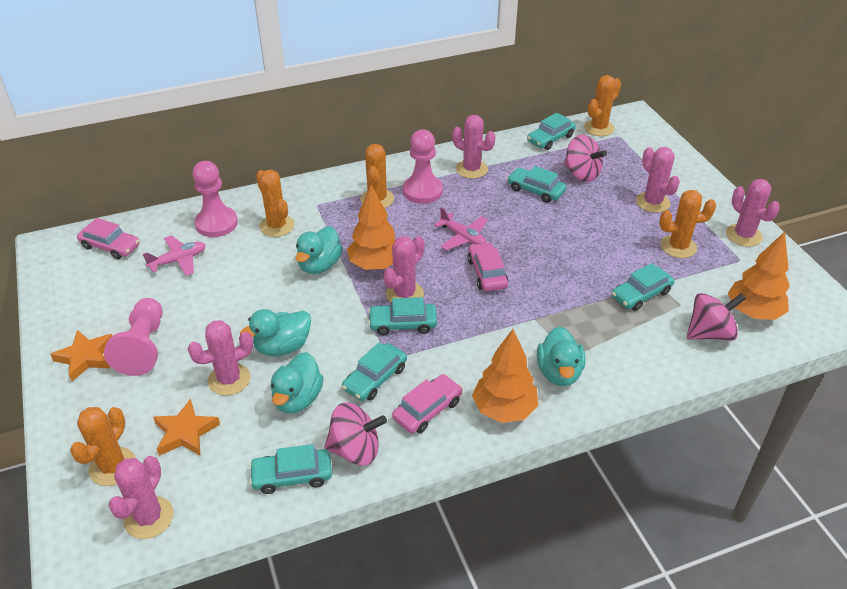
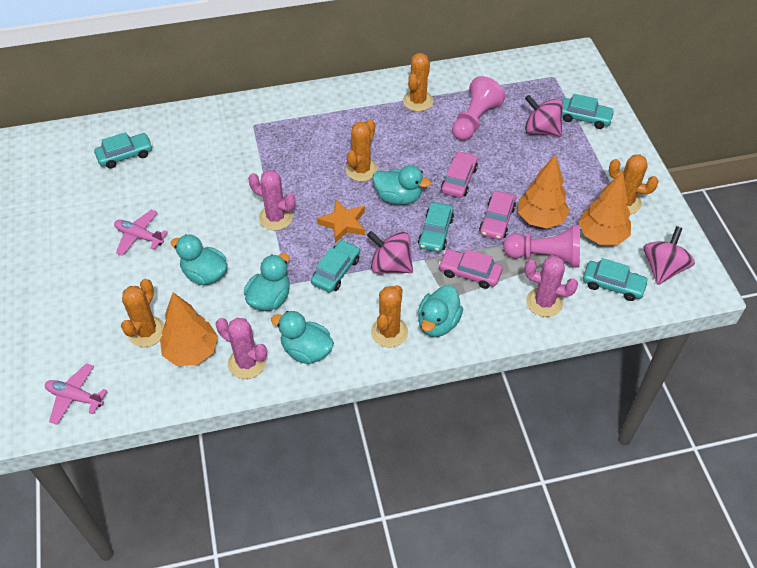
orange star: [50,330,112,381] [153,398,220,456] = 2 -> [317,199,365,243] = 1
pink cactus: [108,456,174,539] [188,320,253,396] [383,236,425,303] [452,115,495,179] [636,147,680,213] [726,179,780,247] = 6 -> [216,318,267,379] [248,170,296,230] [524,256,578,317] = 3
pink pawn: [104,298,163,376] [193,161,238,237] [403,130,443,204] = 3 -> [452,76,505,141] [503,225,580,267] = 2
turquoise car: [249,444,332,494] [342,342,407,401] [368,297,437,336] [507,166,566,203] [527,113,576,150] [611,263,674,311] = 6 -> [94,132,153,169] [311,240,360,293] [418,202,454,252] [562,94,615,129] [583,258,649,301] = 5
turquoise duck: [240,309,311,356] [271,352,324,413] [296,226,343,274] [537,326,585,386] = 4 -> [170,234,228,285] [244,253,290,311] [271,311,334,364] [373,165,431,205] [418,285,463,337] = 5

